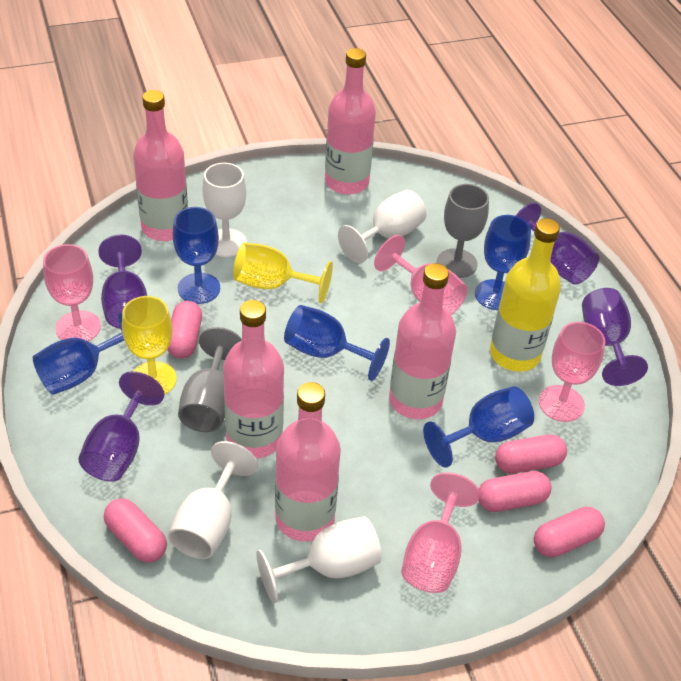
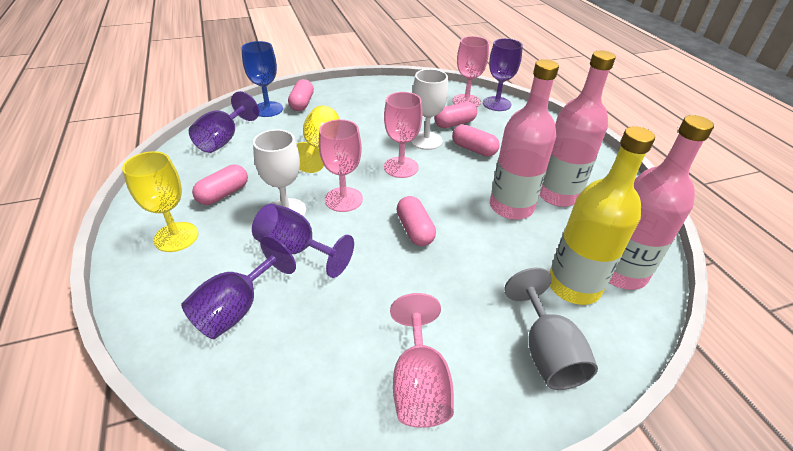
blue goblet: [33,312,124,395] [173,207,220,304] [284,305,390,381] [423,386,534,468] [475,215,531,310] = 5 -> [241,41,283,117] = 1
grey goblet: [178,327,242,432] [437,184,489,278] = 2 -> [504,267,598,390] = 1
pink bottle: [133,90,188,241] [223,300,284,458] [275,382,341,542] [325,48,376,195] [389,263,456,419] = 5 -> [490,59,559,220] [539,51,616,207] [609,115,714,290] = 3
white goblet: [168,441,258,559] [202,163,247,257] [256,516,382,603] [338,190,426,263] = 4 -> [253,130,306,217] [411,69,448,150] = 2

